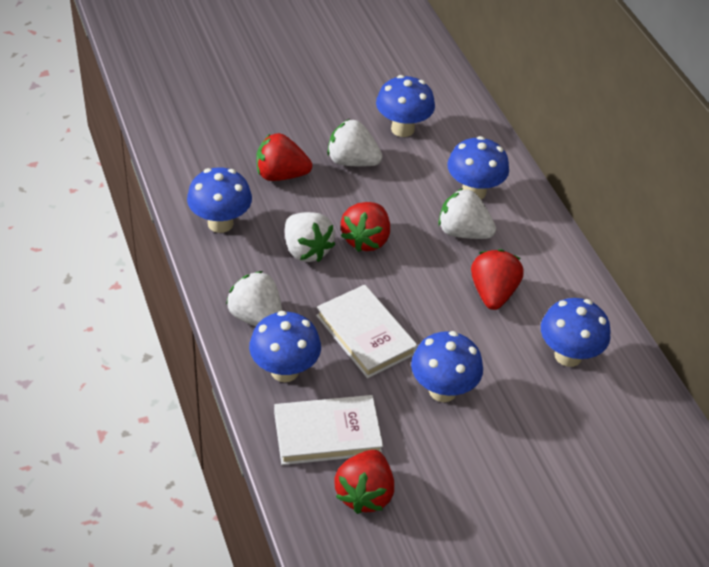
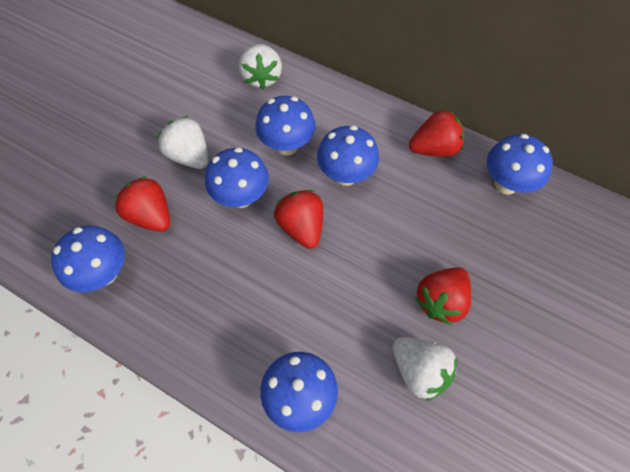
white book: [274,395,383,465] [316,285,418,378] = 2 -> none = 0
white strawberry: [226,271,282,326] [285,212,335,262] [327,119,383,167] [438,188,496,239] = 4 -> [157,116,209,169] [239,44,282,89] [393,337,457,401] = 3

